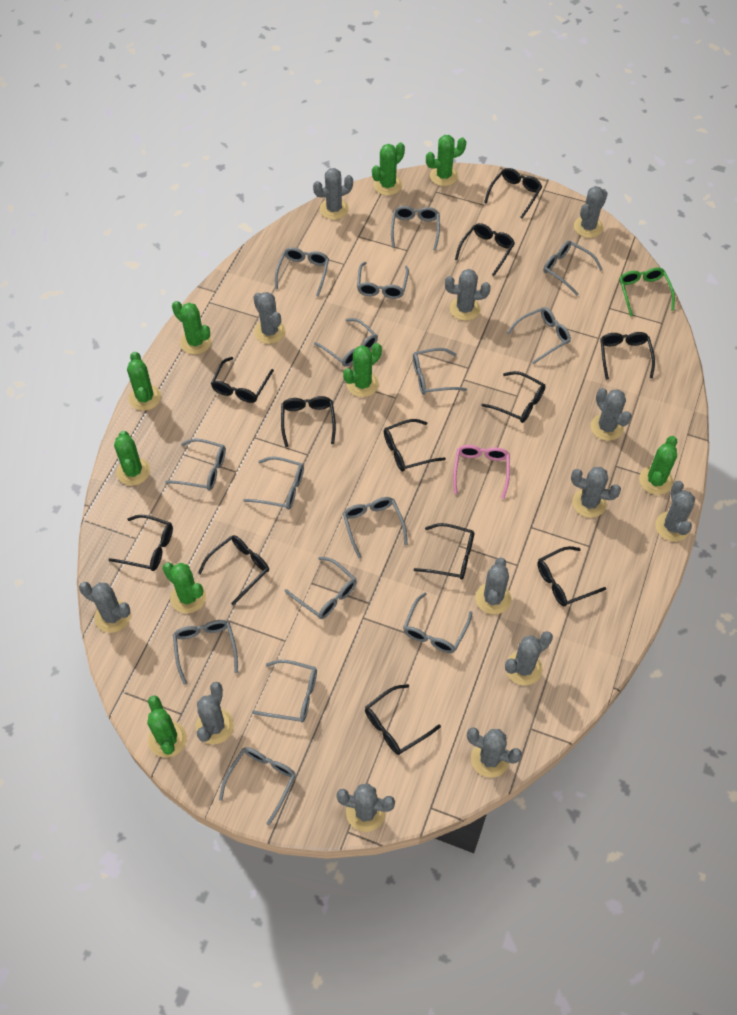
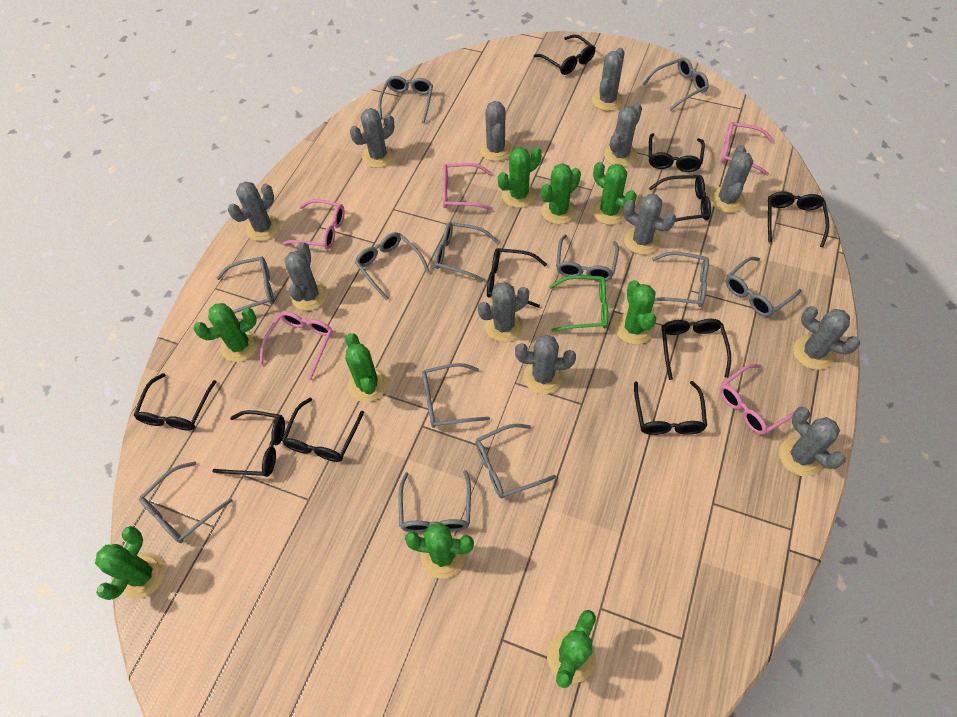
black glasses: [108,515,173,571] [198,535,269,606] [211,357,274,403] [281,396,336,447] [365,684,441,755] [384,419,446,472] [414,523,474,580] [455,223,515,276] [482,371,546,423] [484,168,542,218] [537,546,606,606] [600,332,655,380] = 12 -> [133,373,216,431] [212,410,285,477] [282,397,364,462] [487,248,547,308] [534,34,595,75] [634,381,707,435] [649,133,705,172] [649,175,711,222] [662,319,731,380] [768,192,829,247] = 10
grey cactus: [79,582,131,633] [196,682,234,744] [253,292,286,344] [313,168,353,220] [336,783,395,832] [445,269,491,321] [467,727,522,778] [475,557,511,614] [505,631,553,685] [571,467,621,518] [574,186,608,238] [591,388,632,441] [655,481,695,542] = 13 -> [228,181,280,241] [285,242,328,311] [350,108,395,168] [478,282,529,342] [480,101,512,161] [515,334,576,394] [592,48,625,111] [604,103,642,167] [623,194,676,255] [710,145,753,213] [779,407,846,476] [793,306,860,370] = 12
grey glasses: [165,438,226,491] [173,620,238,685] [219,747,296,826] [243,457,304,510] [252,660,317,723] [275,247,329,297] [284,557,357,619] [314,318,378,367] [343,497,408,559] [357,262,409,299] [391,206,440,250] [403,593,472,653] [413,348,467,395] [507,307,571,364] [543,241,603,296] = 15 -> [139,461,233,543] [217,257,274,314] [355,232,430,301] [378,76,433,123] [398,470,471,532] [422,363,490,428] [434,222,498,282] [475,424,556,499] [556,235,619,281] [643,57,709,110] [652,251,709,307] [726,257,802,317] = 12
pink glasses: [453,445,510,499] = 1 -> [260,311,333,380] [282,199,345,250] [442,163,493,210] [719,364,803,435] [721,122,774,176] = 5

